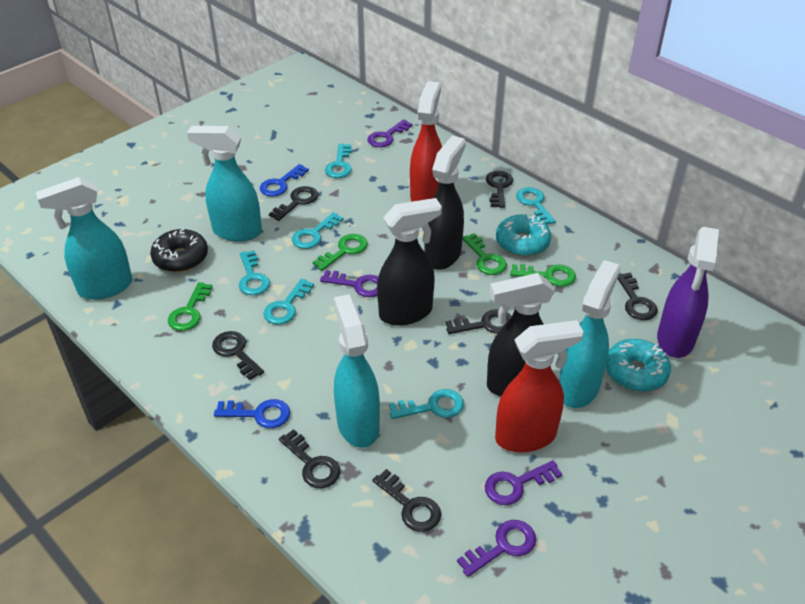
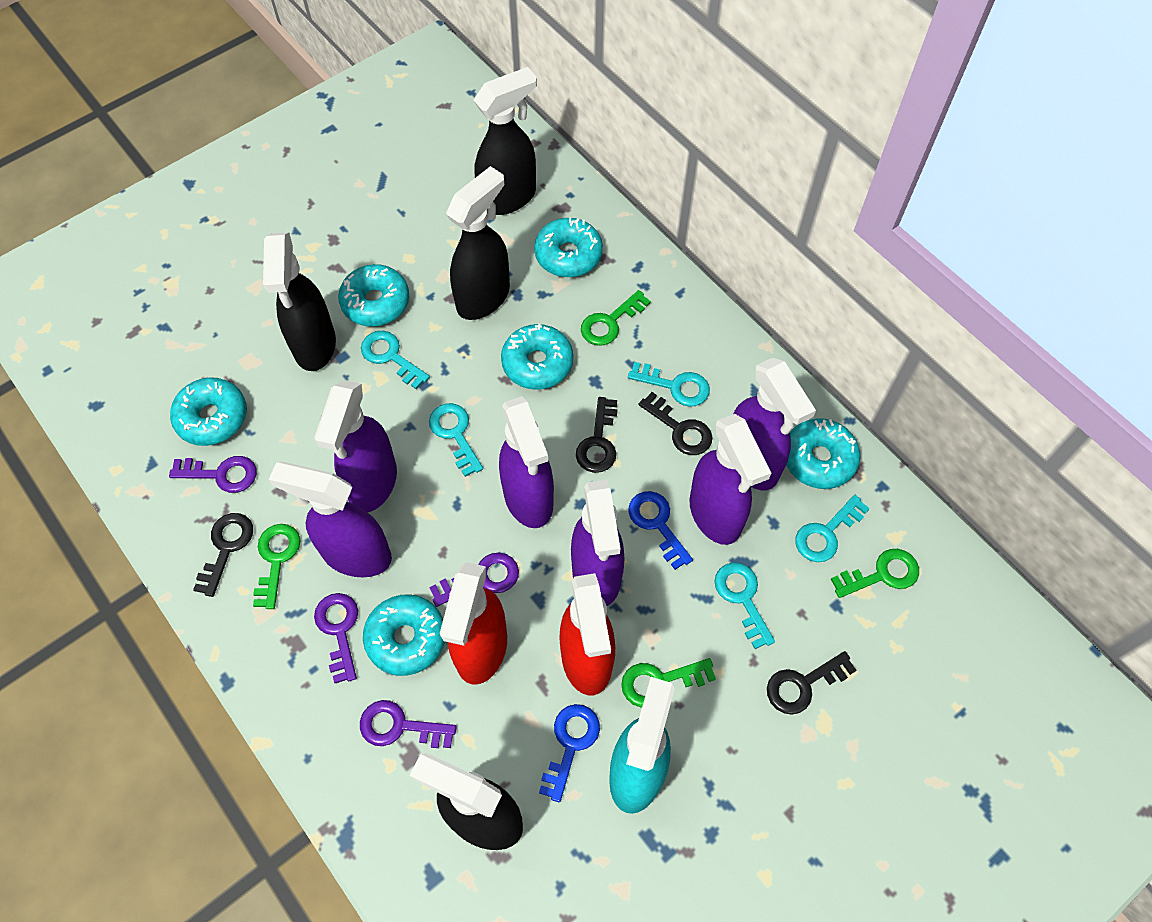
black donut: [150,229,208,272] = 1 -> none = 0
black key: [212,331,264,380] [269,186,319,221] [279,429,340,488] [372,469,441,532] [445,309,512,334] [486,171,513,208] [617,273,658,320] = 7 -> [193,513,253,597] [576,397,618,473] [638,392,712,455] [767,651,856,715] = 4
black spray bottle: [377,198,442,326] [424,136,466,270] [487,273,555,397] = 3 -> [263,232,336,371] [409,753,523,850] [446,166,510,320] [474,67,537,215] = 4
purple spray bottle: [657,227,719,358] = 1 -> [268,462,392,577] [314,380,397,512] [499,396,554,528] [571,480,624,606] [690,414,771,545] [733,358,816,490] = 6
turquoise donut: [496,214,551,257] [606,339,671,392] = 2 -> [170,377,247,446] [338,264,409,326] [363,594,445,676] [501,324,573,390] [534,217,603,277] [786,418,860,489] = 6
turquoise key: [239,250,270,295] [263,278,314,325] [292,212,343,249] [325,144,352,178] [389,389,464,419] [516,187,556,224] = 6 -> [361,331,430,389] [429,403,483,477] [628,362,710,407] [715,563,775,649] [795,495,870,562] = 5
turquoise spray bottle: [36,177,132,300] [187,126,262,242] [334,294,380,448] [559,260,620,408] = 4 -> [609,677,675,814] = 1

